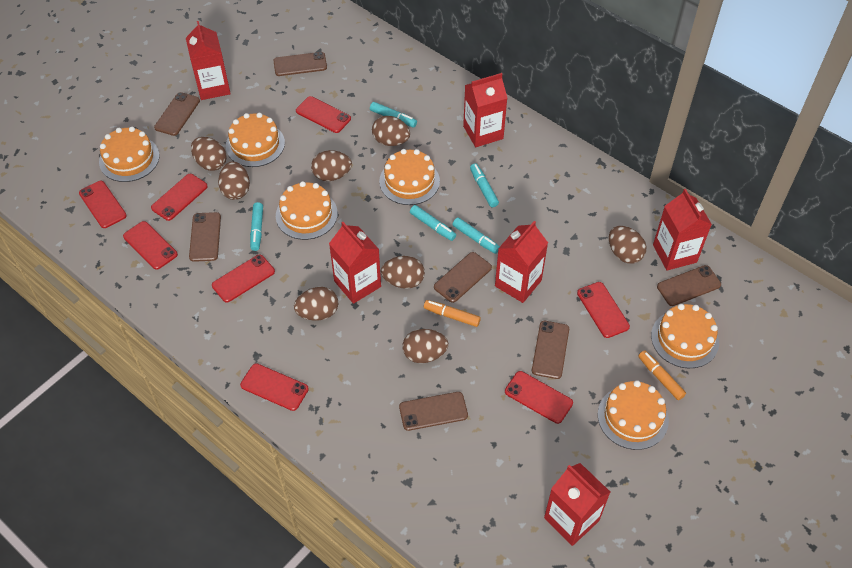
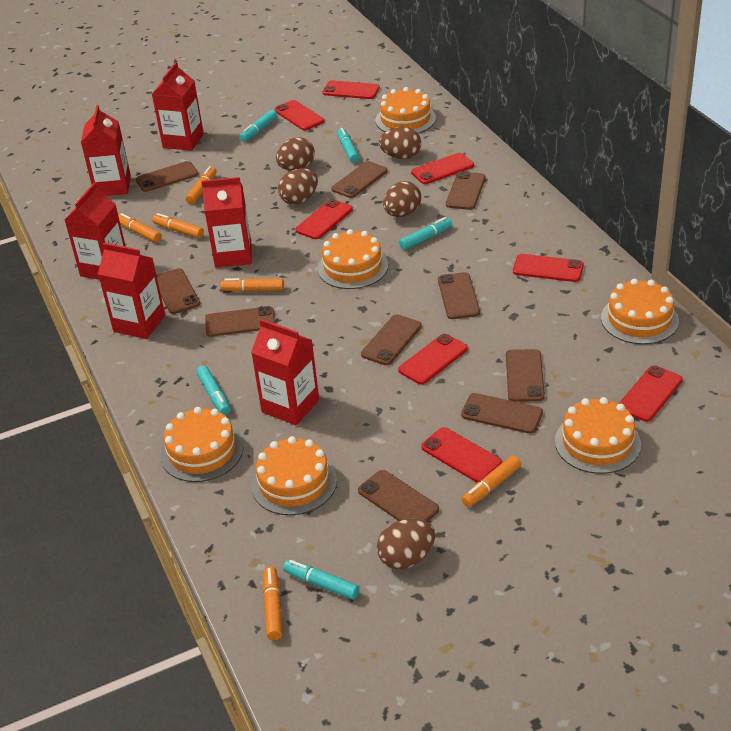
brown egg: [191,137,227,171] [218,161,250,200] [294,287,338,321] [311,150,352,181] [372,116,410,146] [381,256,425,289] [402,329,448,363] [609,226,646,264] = 8 -> [276,137,315,171] [278,168,318,205] [377,519,435,569] [379,127,421,159] [383,181,421,217] = 5
brown phone: [154,92,200,136] [189,212,221,262] [273,52,327,76] [399,392,468,431] [434,252,492,303] [532,321,569,379] [657,265,721,306] = 7 -> [136,161,198,192] [156,268,200,314] [205,306,275,337] [331,161,388,198] [358,470,439,522] [361,314,422,365] [438,272,480,319] [446,171,485,210] [461,393,543,434] [506,349,545,402] = 10
orange marker: [424,300,481,327] [638,350,686,400] = 2 -> [118,213,162,243] [152,213,204,238] [186,166,217,204] [220,278,284,292] [263,567,283,640] [462,455,521,507] = 6

